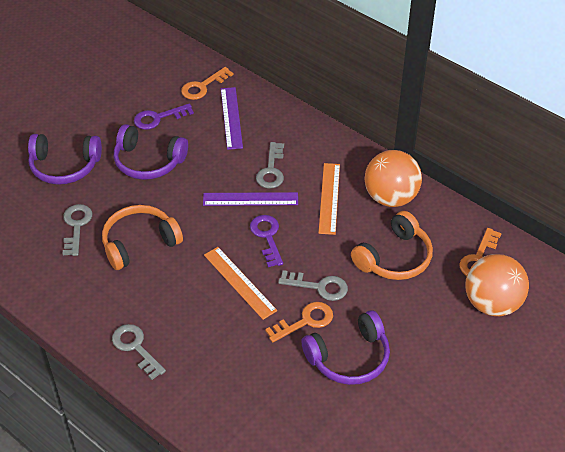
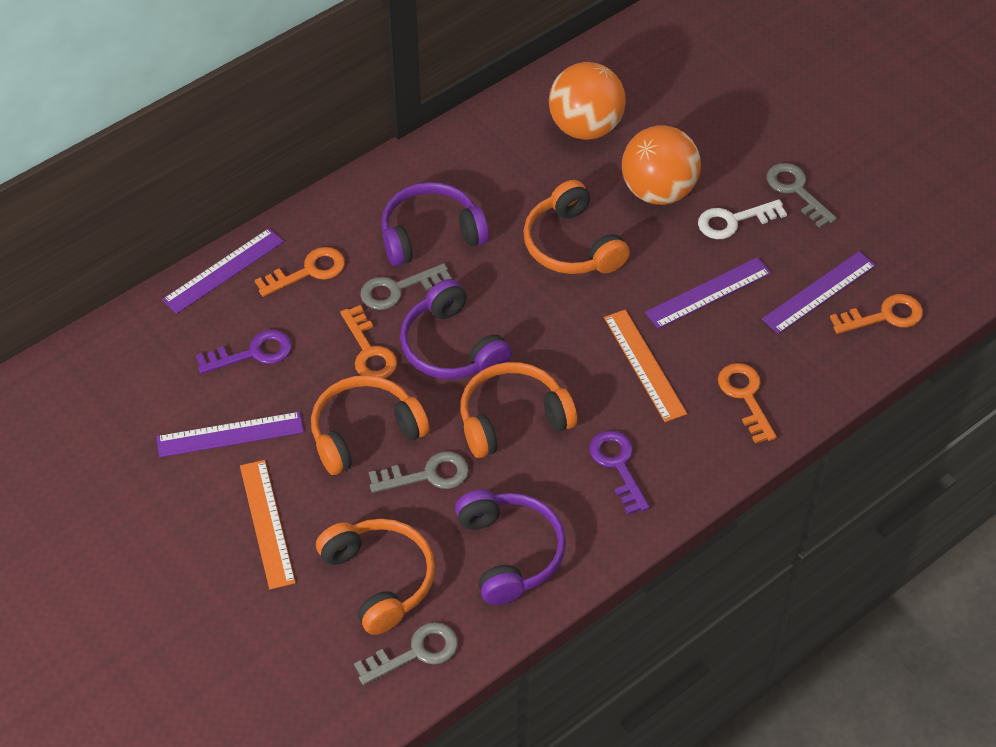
orange headphones: [102,205,183,270] [351,211,433,280] = 2 -> [311,375,430,475] [316,519,435,635] [461,362,577,458] [523,180,630,274] = 4
orange key: [181,67,233,100] [265,302,333,343] [459,228,502,276] = 3 -> [255,247,345,297] [340,305,397,379] [718,363,777,444] [830,294,923,334] = 4
purple ruler: [203,192,298,206] [221,87,243,150] = 2 -> [156,412,304,457] [162,228,284,314] [645,257,771,329] [762,251,876,334] = 4
white key: none = 0 -> [698,199,787,239] = 1

